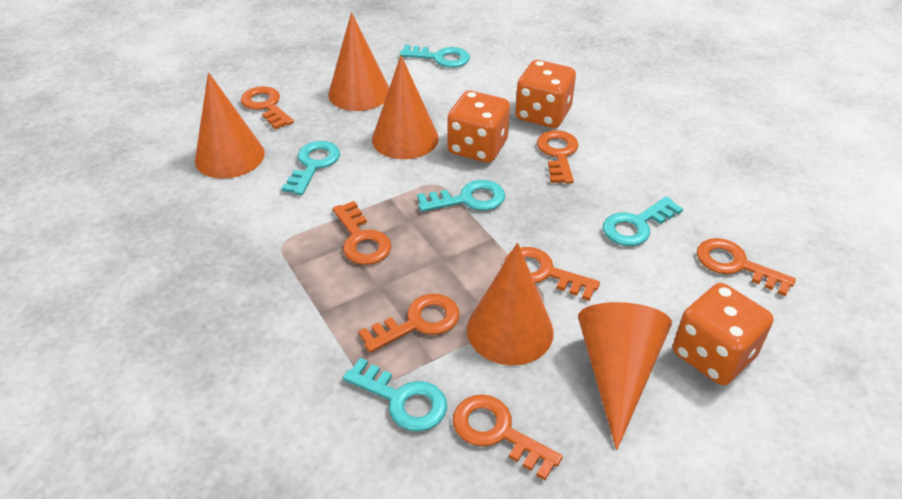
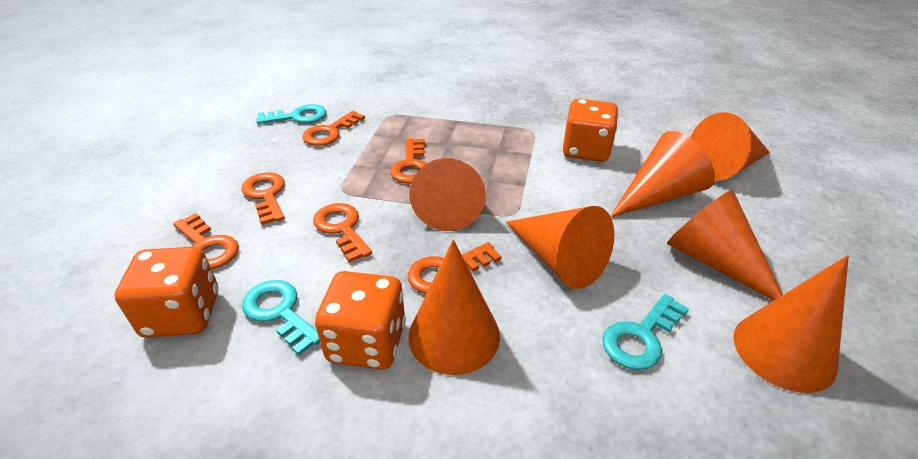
orange cone: [195,72,265,179] [328,12,389,111] [372,55,439,159] [467,243,554,366] [578,302,672,450] = 5 -> [408,240,500,375] [409,158,486,231] [506,206,614,289] [610,131,715,217] [667,190,783,301] [690,113,770,181] [733,255,849,393] = 7
orange key: [241,86,294,130] [332,201,392,265] [358,293,460,353] [453,394,563,480] [504,247,600,301] [537,130,579,184] [697,238,796,296] = 7 -> [173,213,239,269] [241,173,285,225] [302,111,365,146] [313,203,372,263] [390,139,427,184] [408,242,502,294] = 6
turquoise key: [281,141,340,195] [343,358,447,432] [400,45,470,68] [417,180,505,212] [603,197,683,246] = 5 -> [242,280,320,355] [256,104,326,124] [602,294,689,370] = 3

